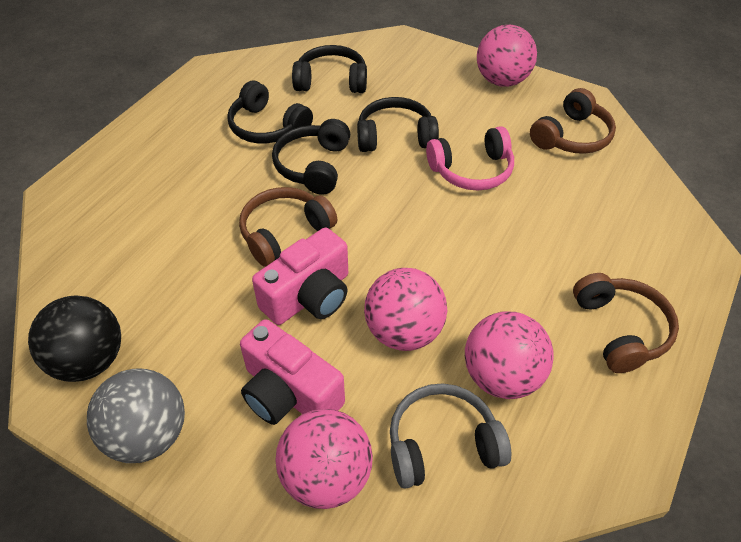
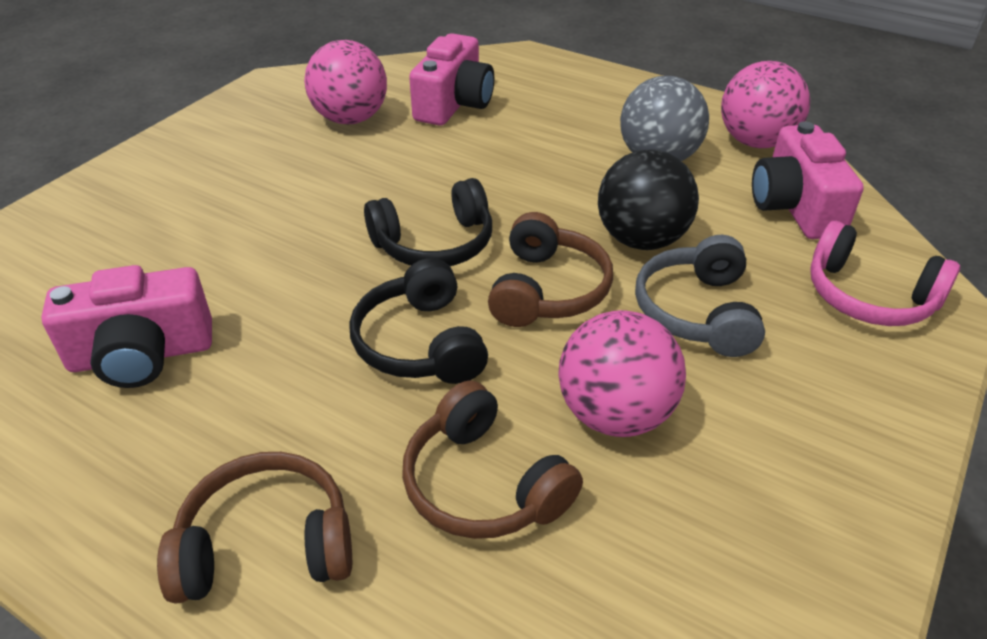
black headphones: [227,81,313,143] [272,119,350,195] [292,45,367,93] [357,97,439,152] = 4 -> [349,258,488,384] [364,178,492,266] = 2
pink ball: [275,409,373,509] [364,268,447,351] [465,312,554,399] [477,25,537,87] = 4 -> [304,40,387,124] [558,310,686,437] [721,61,810,148] = 3
pink camera: [240,319,345,425] [252,228,348,325] = 2 -> [41,265,212,388] [409,33,494,126] [752,121,864,239] = 3

